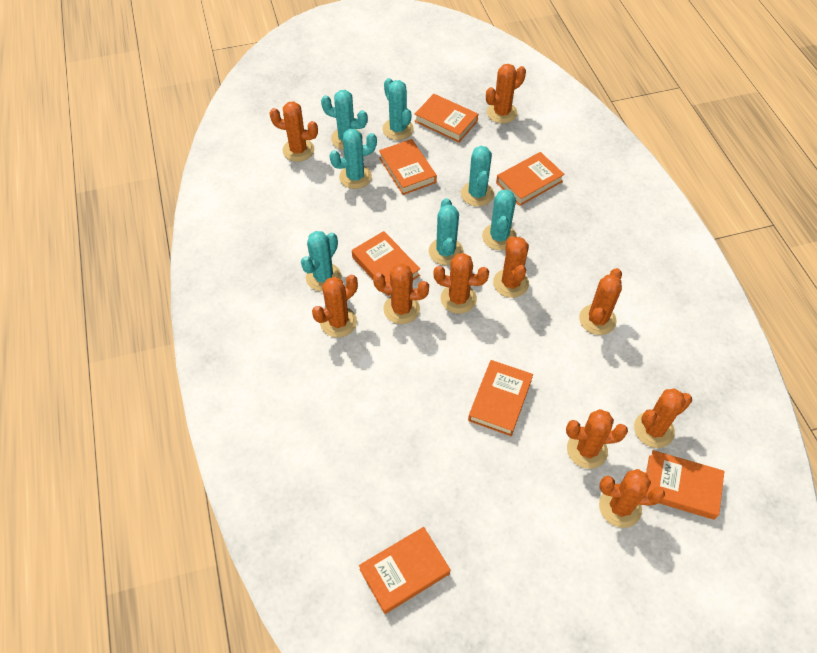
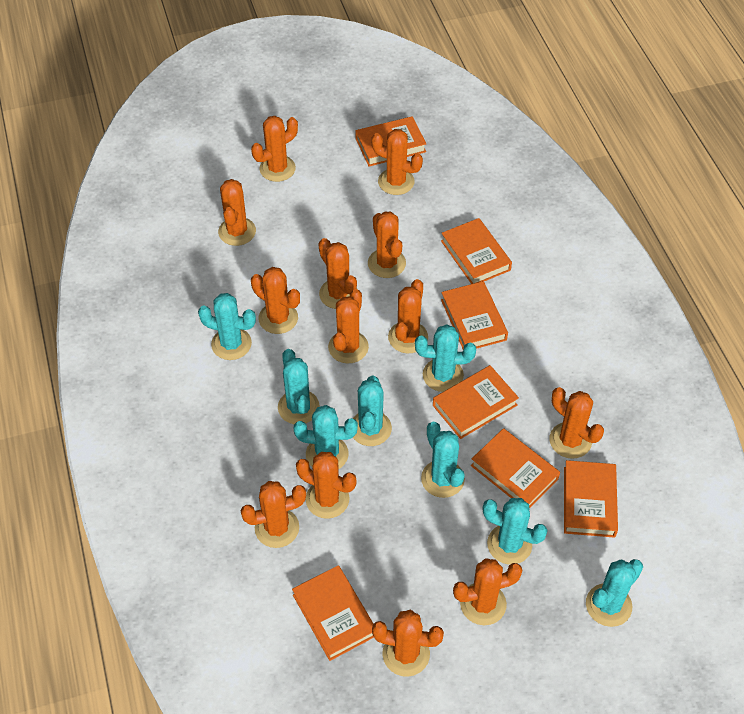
orange cactus: [269,101,318,162] [312,275,358,338] [373,263,429,324] [433,253,489,314] [486,64,526,124] [493,236,529,298] [566,409,628,469] [579,268,622,335] [599,469,665,528] [634,388,692,448] = 10 -> [218,179,256,246] [241,481,306,548] [251,116,298,182] [251,267,300,334] [296,452,356,519] [319,238,357,309] [328,289,369,363] [368,212,406,278] [371,129,423,195] [372,610,444,677] [388,279,428,353] [453,558,522,625] [549,387,604,459] = 13
turquoise cactus: [301,231,341,292] [321,90,368,150] [329,129,377,189] [382,78,414,140] [429,198,463,265] [461,146,494,206] [482,189,517,250] = 7 -> [198,293,256,360] [278,349,320,424] [294,405,358,469] [353,376,392,446] [415,324,476,392] [421,422,465,498] [483,498,548,565] [586,559,643,627] = 8

